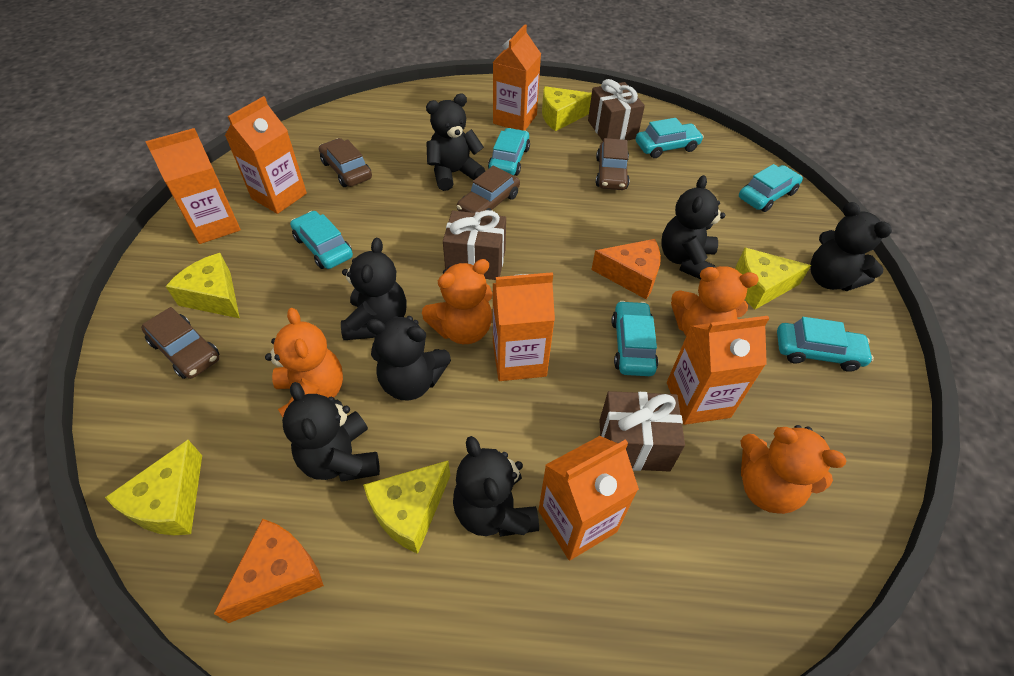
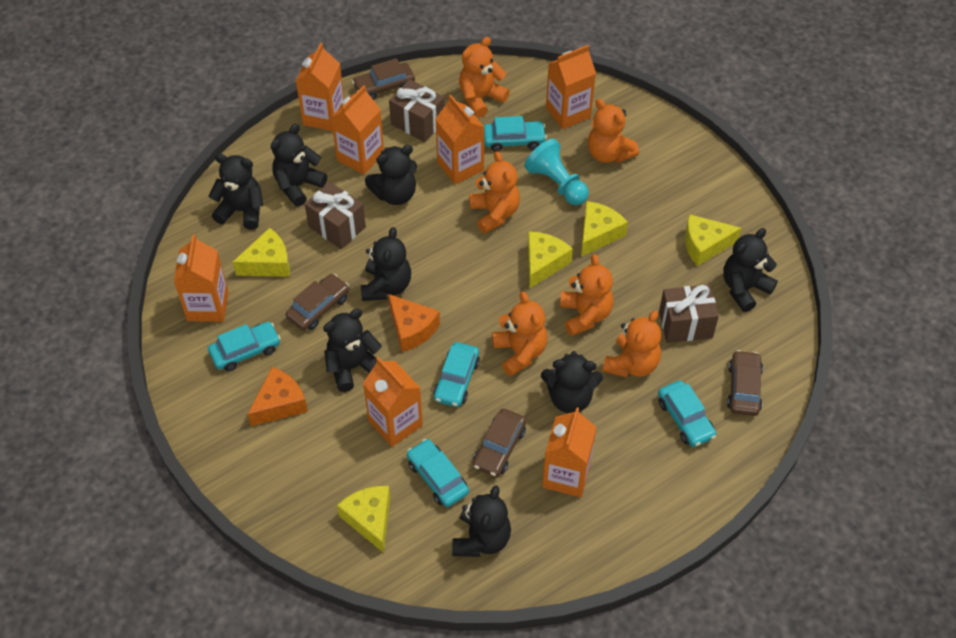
black teddy bear: [282,382,380,481] [341,238,407,340] [366,316,451,401] [426,93,485,191] [453,436,539,537] [661,175,725,279] [810,202,892,291] = 7 -> [209,154,263,230] [271,124,328,207] [323,309,382,392] [361,227,411,301] [365,145,417,205] [452,485,511,557] [541,351,603,413] [723,228,778,312] = 8
orange carton: [145,128,241,244] [225,96,307,214] [493,24,541,131] [493,272,555,381] [538,436,639,560] [667,316,770,425] = 6 -> [174,234,229,322] [296,43,344,131] [331,85,384,175] [363,357,423,447] [435,95,485,184] [542,407,596,497] [546,45,596,129] = 7
orange teddy bear: [265,308,343,417] [422,259,493,344] [671,266,759,336] [740,425,846,514] = 4 -> [459,37,510,118] [469,151,520,234] [492,291,547,377] [560,254,613,336] [588,99,639,163] [602,310,661,378] = 6
turquoise car: [290,211,353,269] [488,128,530,176] [612,301,658,376] [636,118,704,158] [739,164,803,212] [777,317,874,372] = 6 -> [208,322,281,371] [407,439,469,507] [433,342,480,407] [484,116,547,152] [658,380,716,447] = 5
turquoise pawn: none = 0 -> [524,139,589,205] = 1

